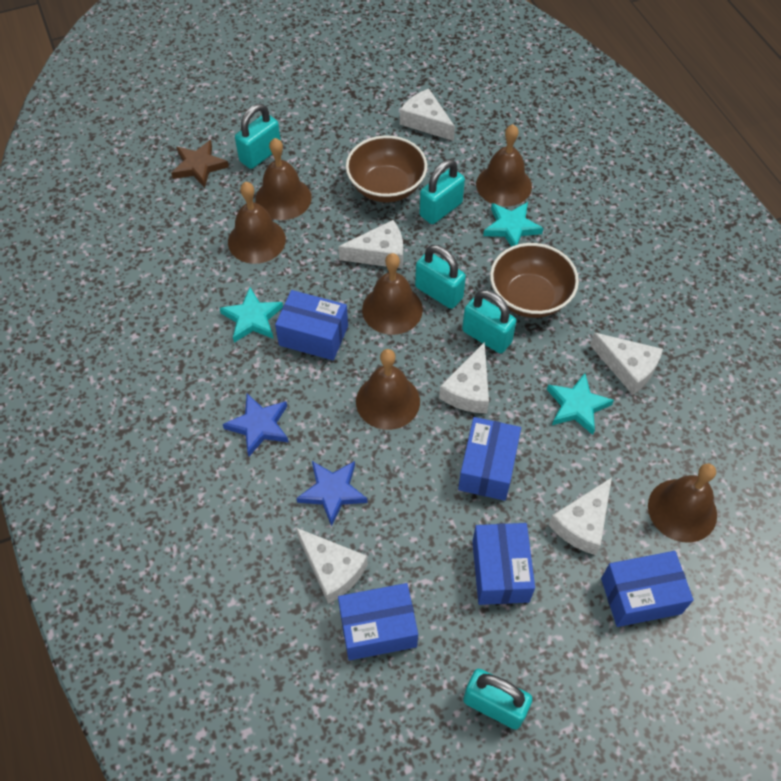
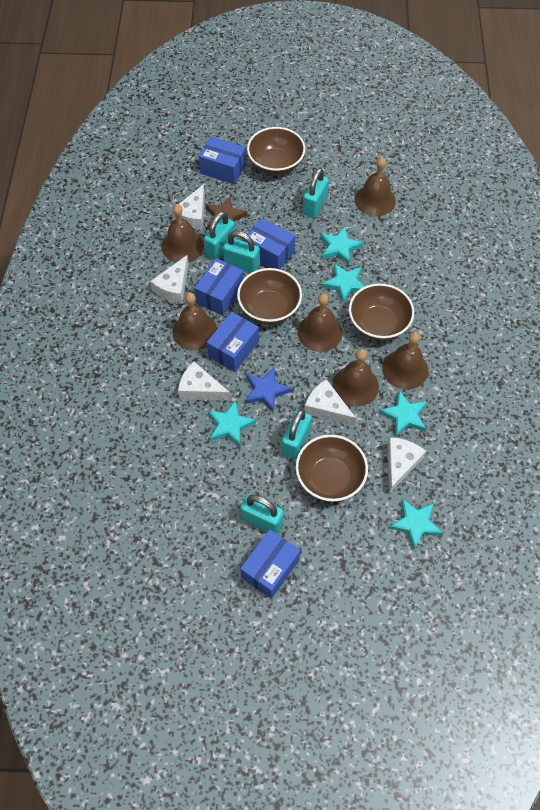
blue star: [223,394,288,456] [296,461,368,527] = 2 -> [245,367,292,412] = 1
brown bowl: [346,135,427,202] [490,243,579,318] = 2 -> [237,268,302,324] [247,127,305,175] [296,435,368,502] [349,283,414,341] = 4
turquoise star: [220,288,283,343] [483,202,543,247] [547,373,614,435] = 3 -> [208,400,256,446] [320,227,363,265] [322,263,365,303] [379,391,427,436] [389,499,443,549] = 5
white cheese: [296,528,368,604] [338,220,403,269] [400,89,455,141] [439,342,489,413] [549,477,612,555] [590,333,663,395] = 6 -> [150,255,189,303] [171,184,205,230] [178,361,231,401] [304,379,356,426] [387,437,426,494] = 5

